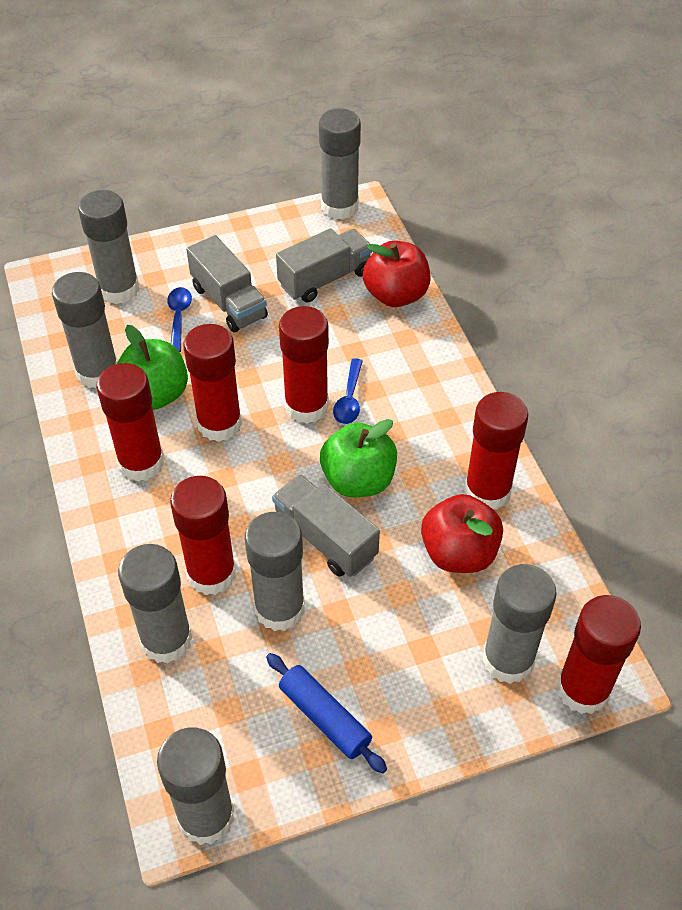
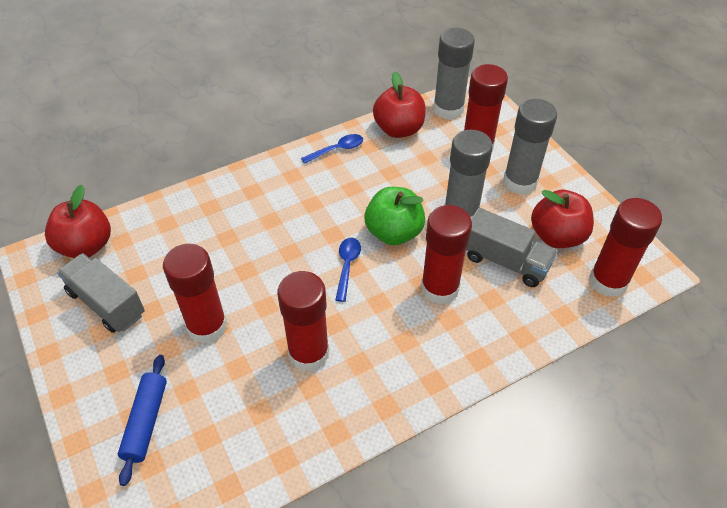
green apple: [117,325,188,410] [320,419,397,497] = 2 -> [365,187,425,245] = 1
grey glue stick: [52,272,117,389] [78,190,139,304] [118,544,192,664] [157,728,235,845] [245,512,305,631] [319,108,361,220] [482,564,557,684] = 7 -> [433,28,475,120] [444,130,493,218] [503,99,557,195] = 3
grey truck: [186,235,268,332] [272,474,380,577] [276,228,372,302] = 3 -> [57,253,145,333] [466,208,557,287] = 2
red apple: [363,241,430,307] [421,494,503,573] = 2 -> [45,185,111,258] [373,72,426,138] [531,190,594,248] = 3
red glue stick: [96,363,164,482] [170,476,236,595] [183,324,242,442] [279,306,329,424] [464,392,528,510] [557,595,641,714] = 6 -> [163,244,227,344] [277,271,329,371] [421,205,472,304] [464,64,508,152] [589,198,662,297] = 5

